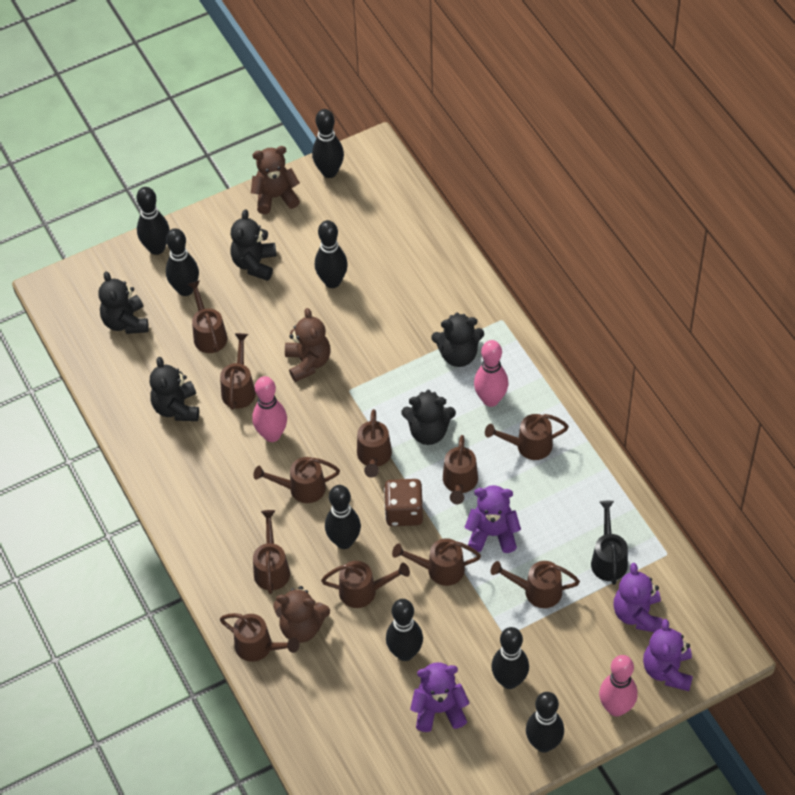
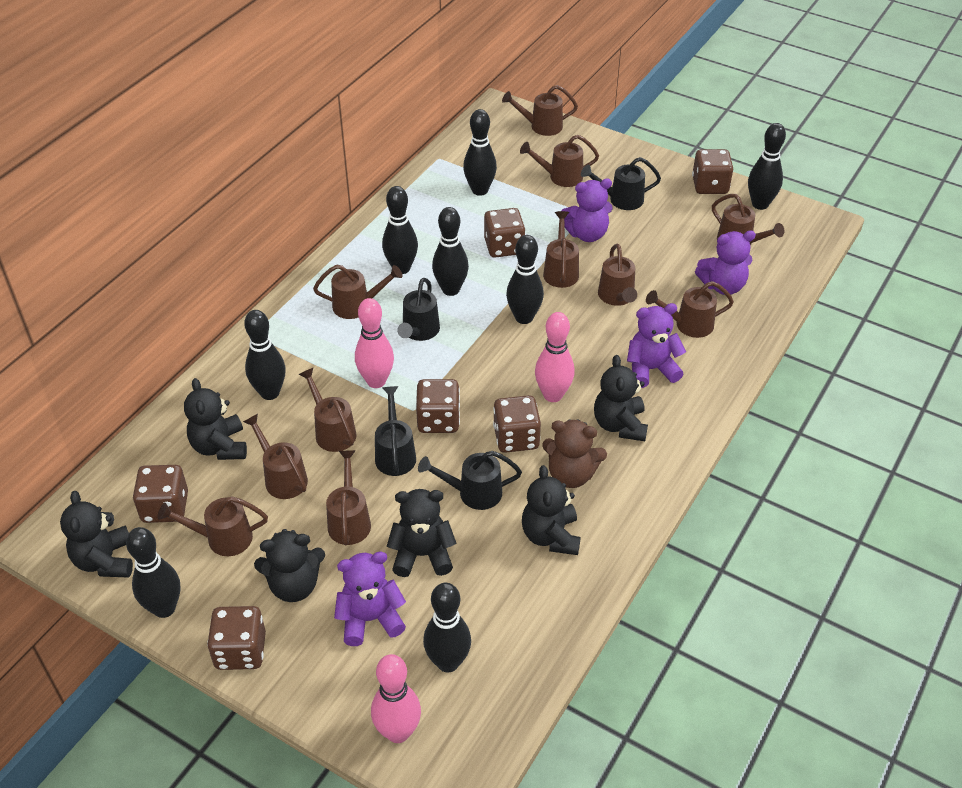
black teddy bear: [98,271,149,334] [150,357,199,421] [230,209,277,281] [401,390,456,445] [431,312,484,367] = 5 -> [60,491,133,577] [184,378,247,460] [254,529,325,602] [387,489,456,577] [522,465,581,555] [594,355,648,441] = 6
black watering can: [591,501,628,585] = 1 -> [375,386,416,476] [397,278,440,341] [418,451,522,510] [581,157,661,210] = 4
brown dice: [384,479,423,526] = 1 -> [133,465,188,523] [207,606,266,670] [416,379,460,433] [484,208,525,258] [493,395,541,453] [692,149,733,194] = 6
brown teddy bear: [251,146,300,214] [273,586,330,643] [285,308,331,382] = 3 -> [542,419,607,488] = 1

